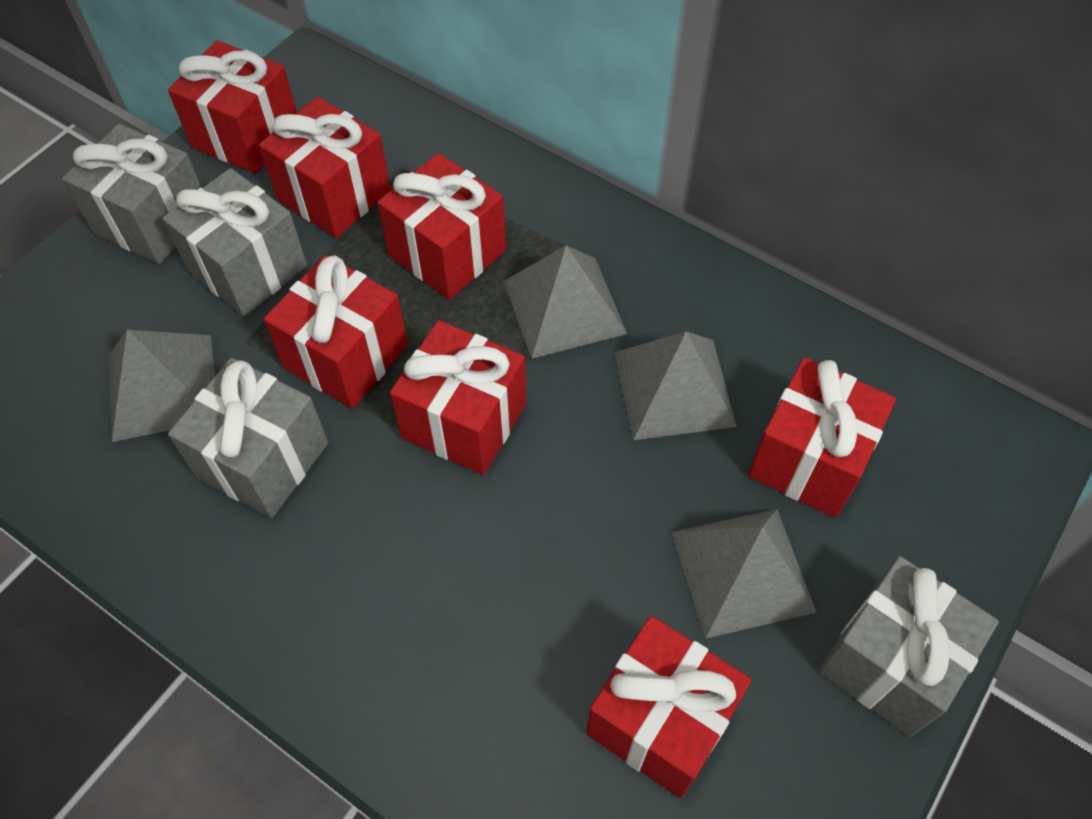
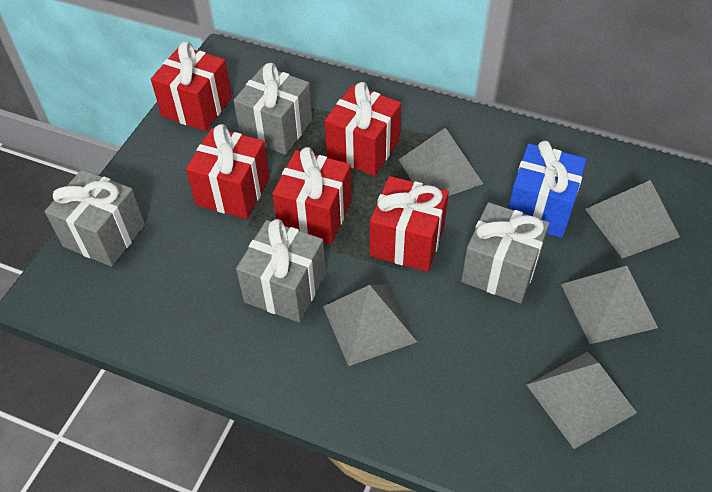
blue gift: none = 0 -> [508,141,587,238] = 1
grey pyramid: [108,330,215,442] [504,246,627,359] [614,331,737,440] [671,509,817,639] = 4 -> [323,285,417,366] [398,128,483,196] [527,352,637,449] [561,266,658,344] [585,180,680,259] = 5
red gift: [168,40,297,174] [259,97,391,238] [264,255,408,409] [377,153,506,300] [390,320,526,475] [586,616,752,799] [748,357,896,518] = 7 -> [151,41,232,131] [186,124,270,219] [272,147,352,244] [325,82,401,176] [370,176,449,272] = 5

